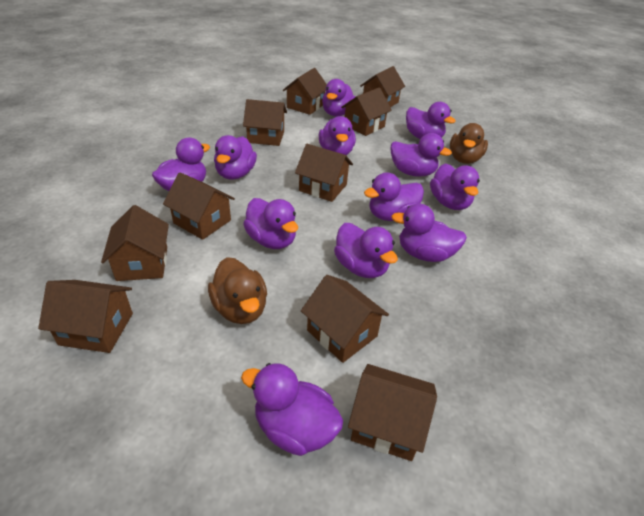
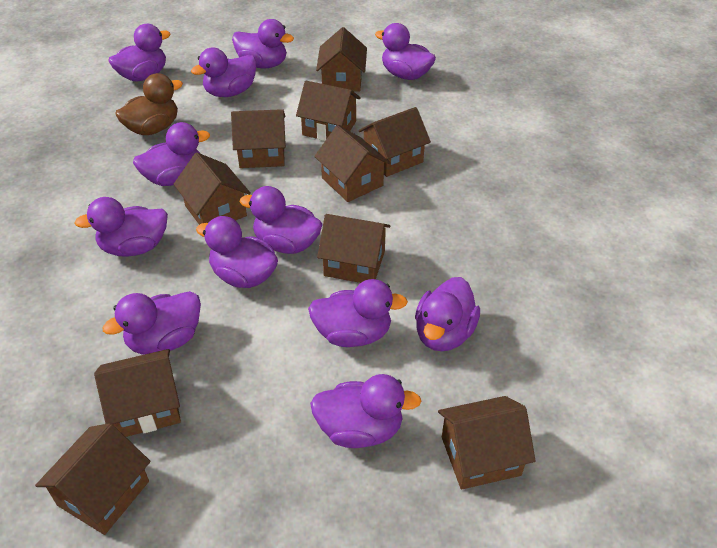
brown duck: [208,257,267,324] [450,123,488,164] = 2 -> [115,73,183,135] = 1

